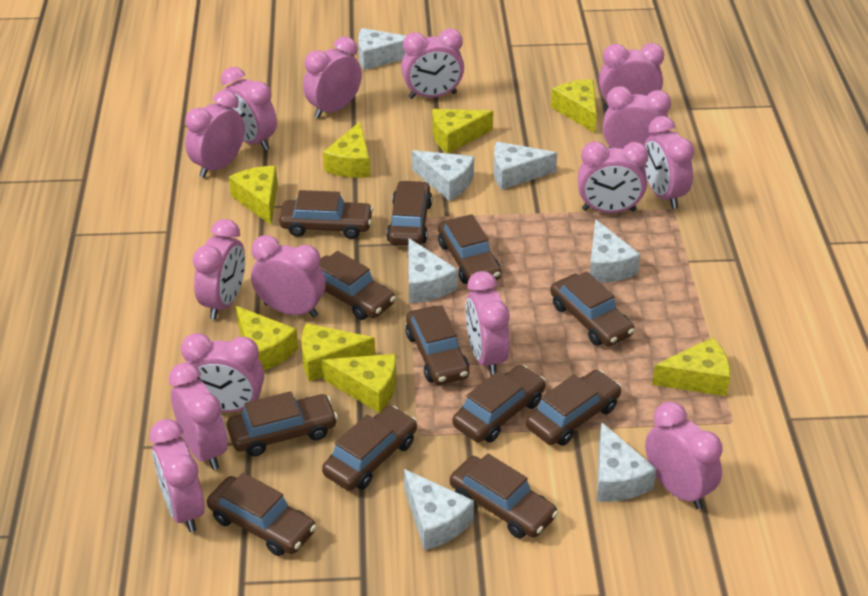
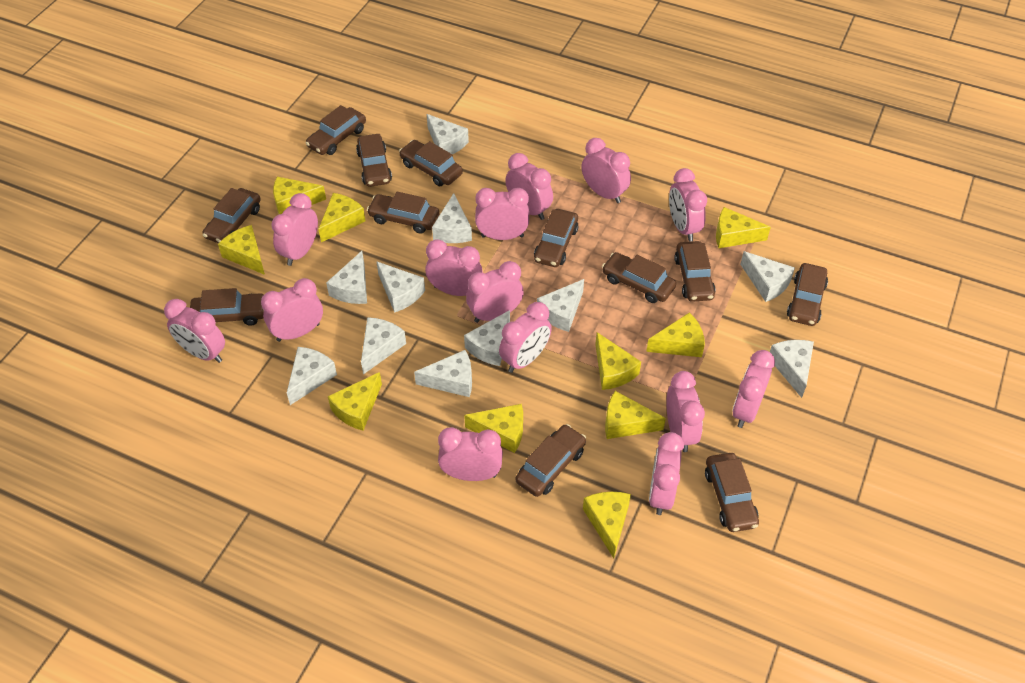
pink clock: [150,419,205,532] [169,362,228,470] [181,333,264,412] [185,90,245,178] [193,219,245,320] [221,67,277,150] [251,235,326,318] [303,37,362,118] [401,28,464,99] [465,271,510,376] [578,141,649,213] [599,43,664,110] [603,86,671,149] [644,116,694,209] [645,402,723,509] = 15 -> [164,299,225,363] [261,278,323,342] [271,193,318,266] [425,239,483,296] [438,427,503,481] [466,261,524,323] [475,188,529,240] [499,302,552,373] [505,153,553,220] [581,138,631,203] [649,432,684,515] [666,371,705,452] [669,168,707,242] [732,350,775,428] = 14
white cheese: [358,28,406,70] [404,469,474,550] [408,238,458,303] [412,150,474,201] [494,142,557,190] [590,219,640,283] [597,422,657,502] = 7 -> [287,347,337,405] [326,251,367,304] [361,317,406,374] [376,261,425,313] [414,350,472,397] [427,114,469,154] [432,193,472,243] [464,310,510,366] [537,279,584,332] [740,251,795,302] [770,340,814,398] = 11
yellow cheese: [229,166,278,225] [236,306,298,371] [301,323,375,382] [322,354,396,413] [323,122,370,178] [432,109,493,154] [551,79,596,133] [652,337,730,396] = 8 -> [218,225,265,275] [273,177,326,214] [318,193,365,242] [328,372,382,431] [464,404,523,453] [583,492,631,558] [595,332,641,390] [605,391,666,439] [646,312,705,357] [716,207,771,248] = 10

